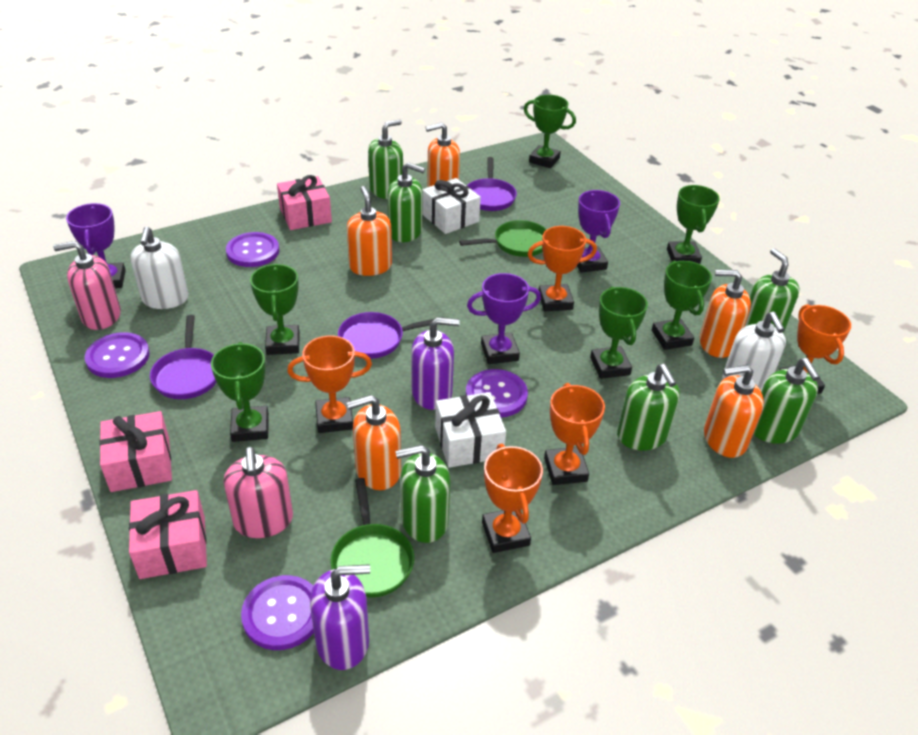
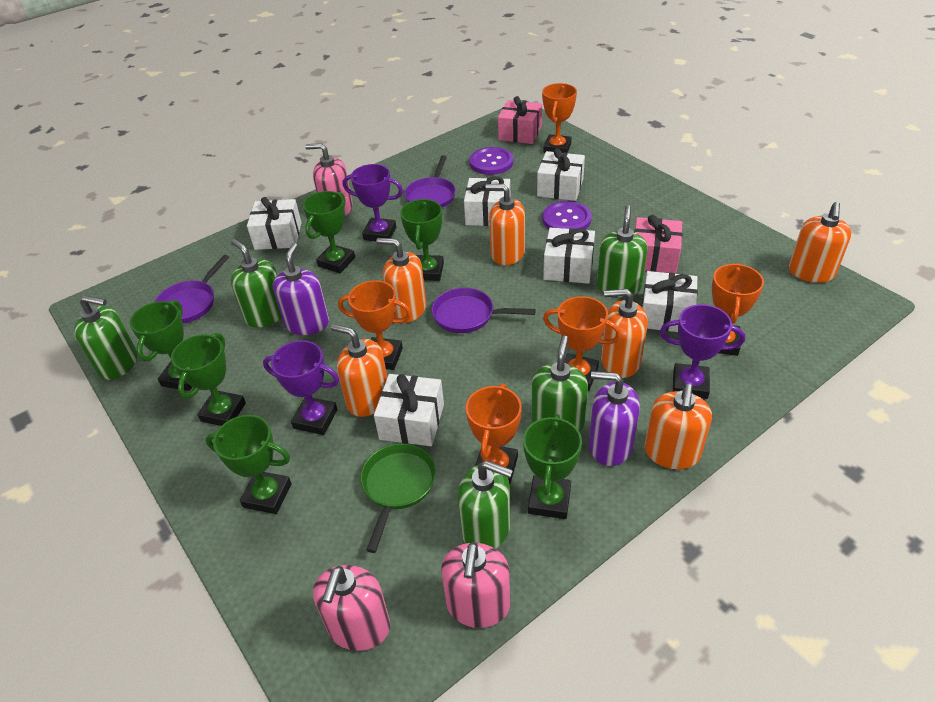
green pan: [331,478,414,598] [459,220,547,257] = 2 -> [360,443,436,553] = 1
green soap dispenser: [368,119,403,199] [387,162,425,242] [395,445,451,543] [617,364,680,450] [745,248,800,334] [754,358,820,444] = 6 -> [74,295,137,380] [231,239,282,328] [458,460,513,549] [531,335,588,432] [597,205,648,297] = 5
orange soap dispenser: [347,186,392,276] [347,395,401,490] [426,122,460,187] [700,270,751,358] [704,365,764,458] = 5 -> [331,324,387,417] [376,238,427,323] [485,184,525,265] [601,289,648,378] [645,384,712,469] [789,202,852,283] = 6
pink gift: [99,411,172,492] [129,490,207,579] [277,175,332,230] = 3 -> [498,96,542,144] [634,215,682,274] = 2
pink soap dispenser: [53,241,121,330] [224,447,293,538] = 2 -> [305,143,353,216] [313,565,390,651] [441,542,510,628] = 3
purple button: [85,332,149,378] [226,232,279,267] [241,575,314,650] [466,369,528,417] = 4 -> [469,147,514,175] [542,201,592,229] = 2
white gift: [422,178,481,234] [435,392,506,468] = 2 -> [247,197,301,250] [374,374,444,446] [464,176,510,226] [537,148,585,201] [543,228,595,284] [642,271,698,332] = 6
white soap dispenser: [130,227,188,309] [722,312,786,391] = 2 -> none = 0

